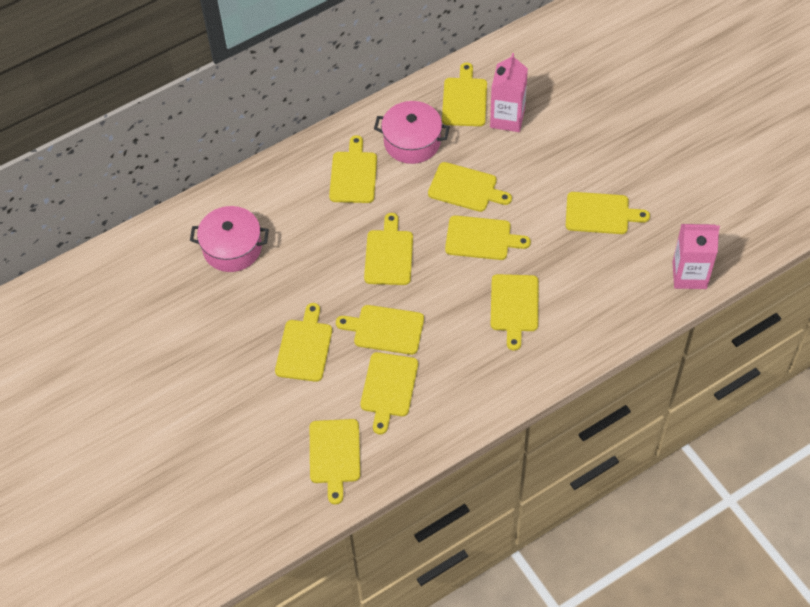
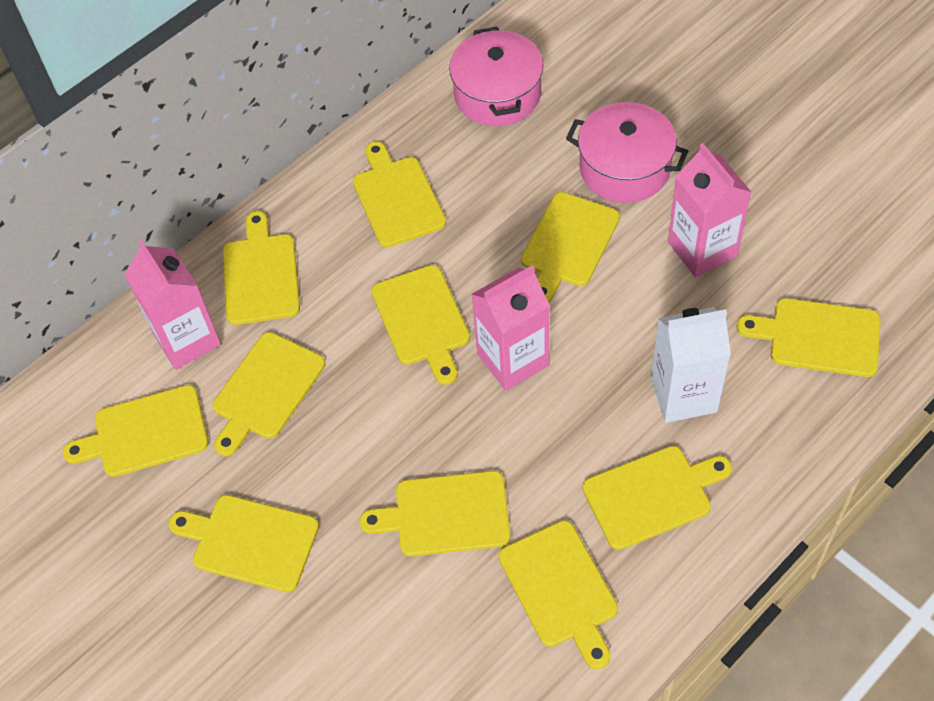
pink carton: [490,53,528,132] [672,224,720,289] = 2 -> [124,240,221,370] [471,265,550,391] [668,143,751,277] = 3
white carton: none = 0 -> [651,307,731,423] = 1

